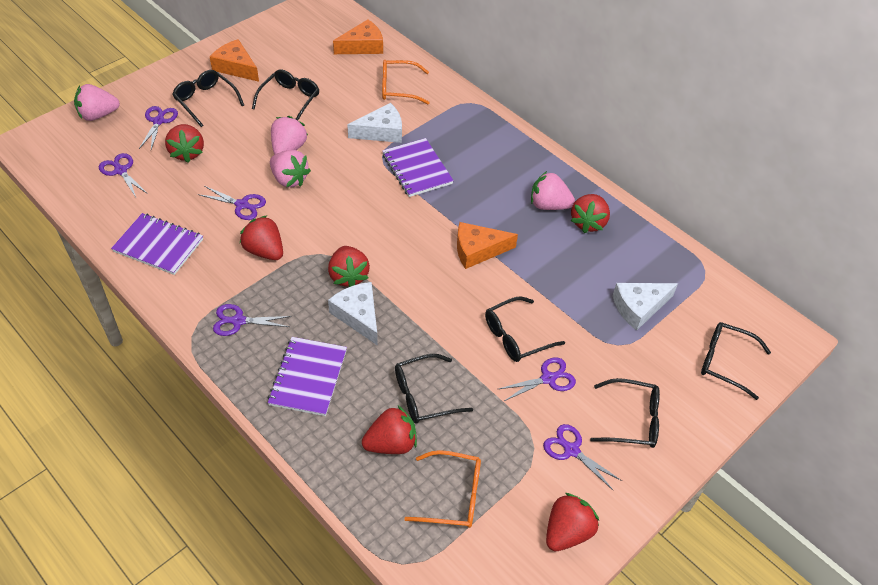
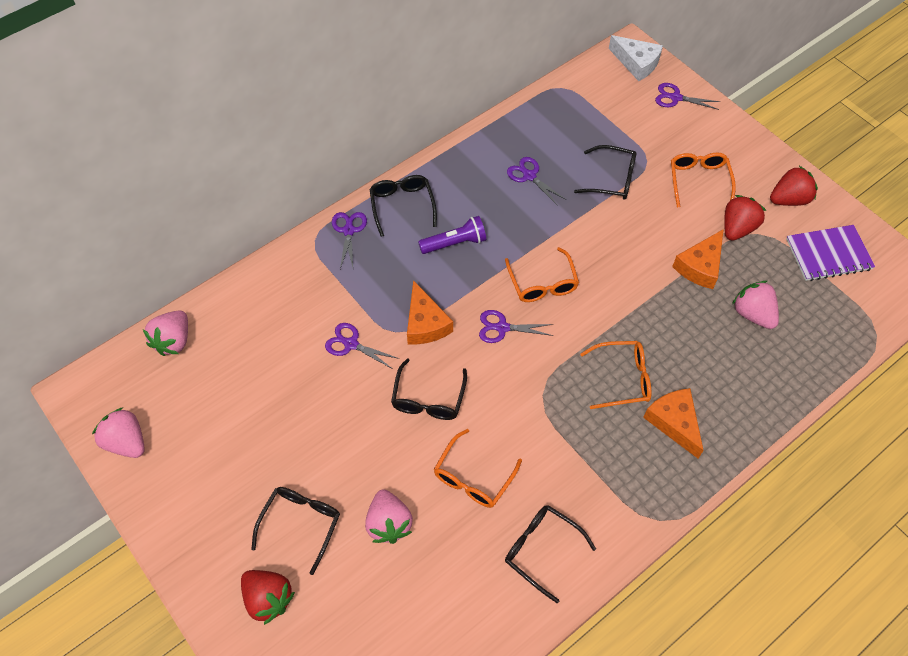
black glasses: [172,70,244,127] [252,69,320,120] [395,354,473,424] [485,297,565,362] [590,378,660,448] [701,322,771,400] = 6 -> [251,487,340,575] [370,175,437,237] [391,358,467,420] [505,505,596,603] [574,145,637,200] = 5
orange glasses: [382,60,430,104] [404,450,481,528] = 2 -> [434,429,522,508] [505,247,579,302] [580,341,651,409] [671,153,736,208] = 4
purple flashlight: none = 0 -> [418,216,486,254] = 1
purple notebook: [111,213,203,275] [268,337,347,416] [382,138,454,197] = 3 -> [786,225,875,281] = 1
purple scissors: [99,153,148,197] [139,106,178,149] [198,186,266,220] [213,304,291,336] [499,357,576,401] [543,424,622,491] = 6 -> [325,323,400,369] [332,212,367,269] [479,310,553,343] [507,157,566,206] [655,83,720,110] = 5
red strawberry: [165,124,204,163] [240,215,283,260] [328,246,370,287] [362,406,417,454] [546,493,599,551] [570,194,610,233] = 6 -> [241,570,295,625] [724,195,766,241] [770,166,818,206] = 3
white cheese: [328,282,378,346] [347,103,402,143] [613,283,678,331] = 3 -> [609,35,663,81] = 1

